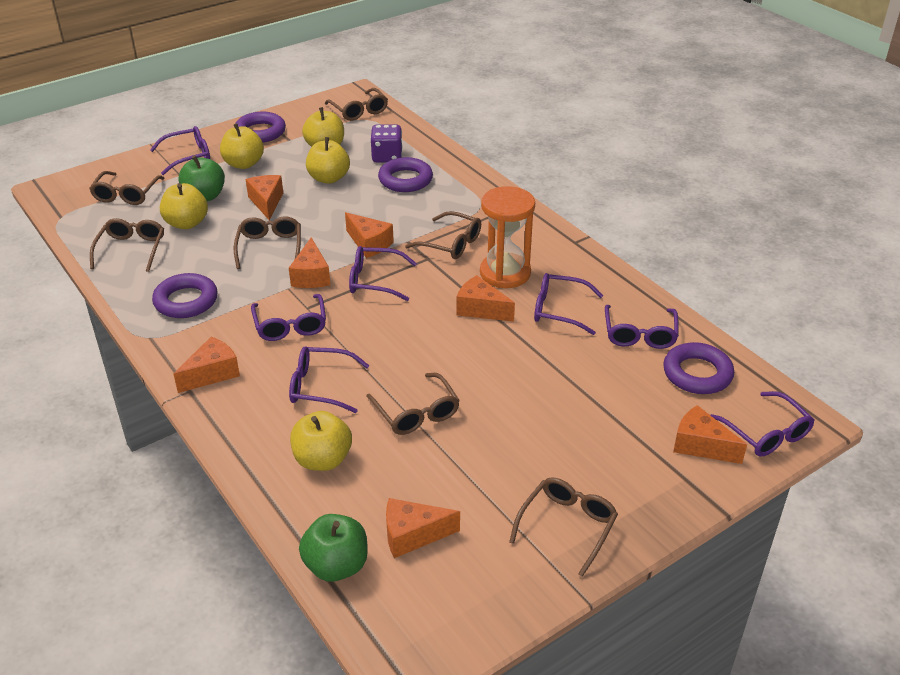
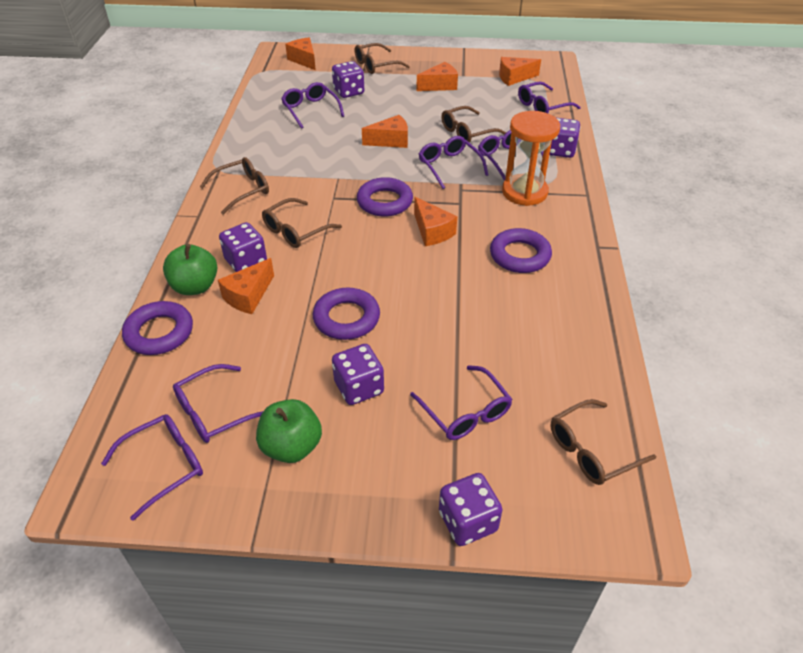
brown glasses: [89,171,164,205] [90,218,164,272] [234,216,301,269] [325,88,388,121] [366,373,460,435] [405,211,481,259] [509,477,618,577] = 7 -> [200,157,269,215] [262,198,342,248] [355,43,410,74] [441,106,506,143] [551,399,656,485] = 5
orange cheese: [174,336,240,393] [246,175,283,220] [289,237,330,288] [345,212,394,258] [386,498,460,558] [456,275,515,322] [673,405,747,464] = 7 -> [218,258,274,314] [285,37,316,70] [362,115,408,148] [414,197,457,246] [416,62,458,91] [499,57,541,86] = 6
purple dice: [370,124,403,162] = 1 -> [219,222,267,272] [332,61,364,98] [332,344,384,405] [439,473,503,546] [549,118,580,158] = 5
yellow apple: [160,183,208,229] [220,123,264,169] [290,411,352,471] [302,107,344,147] [306,137,350,184] = 5 -> none = 0

